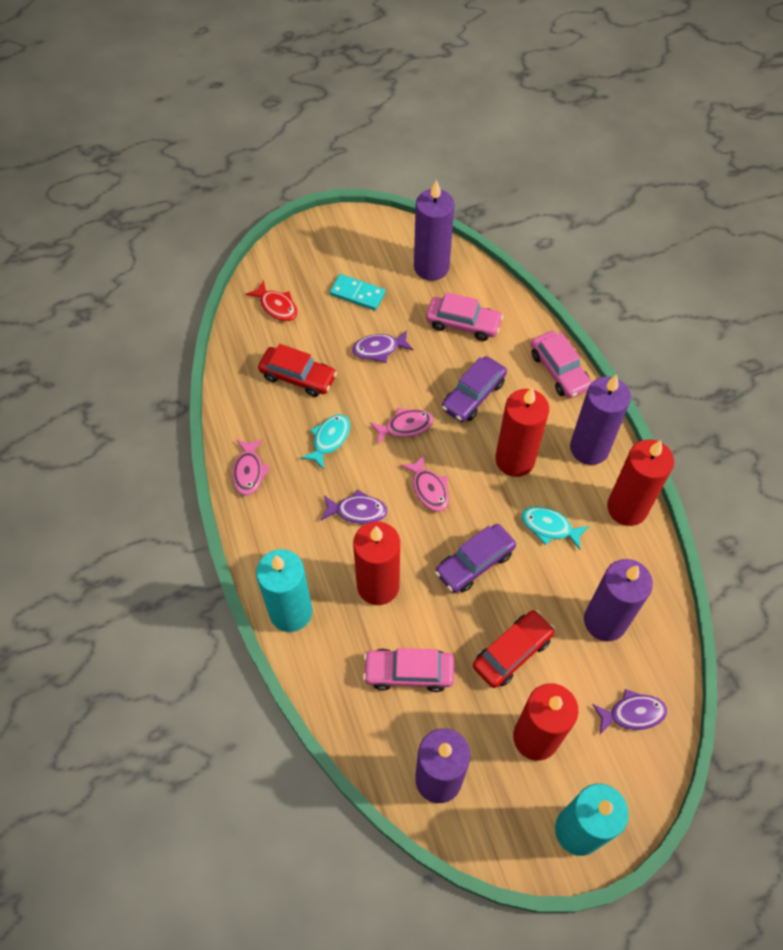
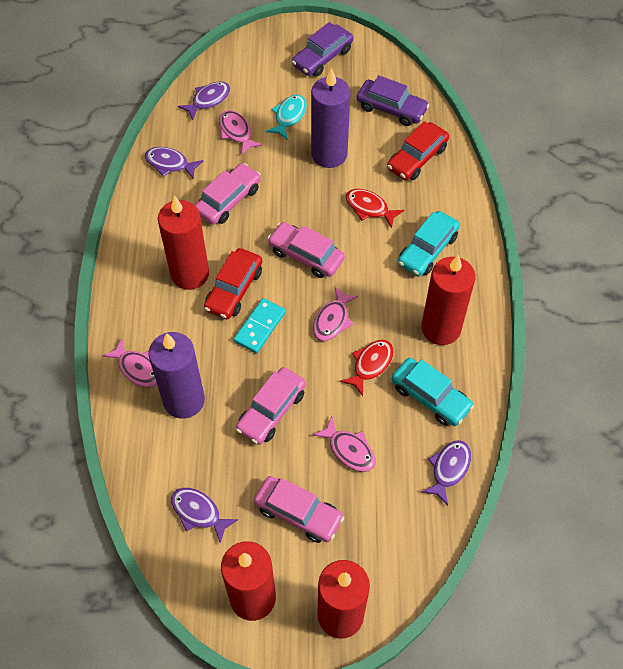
pink car: [363,648,454,692] [426,292,503,341] [531,331,592,398] = 3 -> [195,163,261,225] [236,367,306,445] [254,476,345,543] [267,222,345,278] = 4
pink fish: [232,439,270,496] [370,408,434,445] [401,454,449,512] = 3 -> [102,338,157,387] [219,110,263,155] [313,287,359,341] [313,417,375,472] = 4
purple candle: [414,179,455,281] [415,728,470,803] [570,374,631,465] [584,559,653,641] = 4 -> [148,332,205,419] [311,68,351,168] = 2
purple fish: [321,489,388,524] [352,330,414,363] [592,689,667,734] = 3 -> [145,147,203,180] [171,488,238,543] [178,81,230,120] [421,440,471,506] = 4
red fish: [246,280,298,321] = 1 -> [340,340,394,396] [345,189,404,228] = 2
turquoise candle: [256,549,312,632] [555,784,629,856] = 2 -> none = 0
turquoise car: none = 0 -> [392,358,474,426] [398,211,460,277] = 2
turquoise fish: [301,414,350,470] [522,506,589,550] = 2 -> [266,95,307,140] = 1

